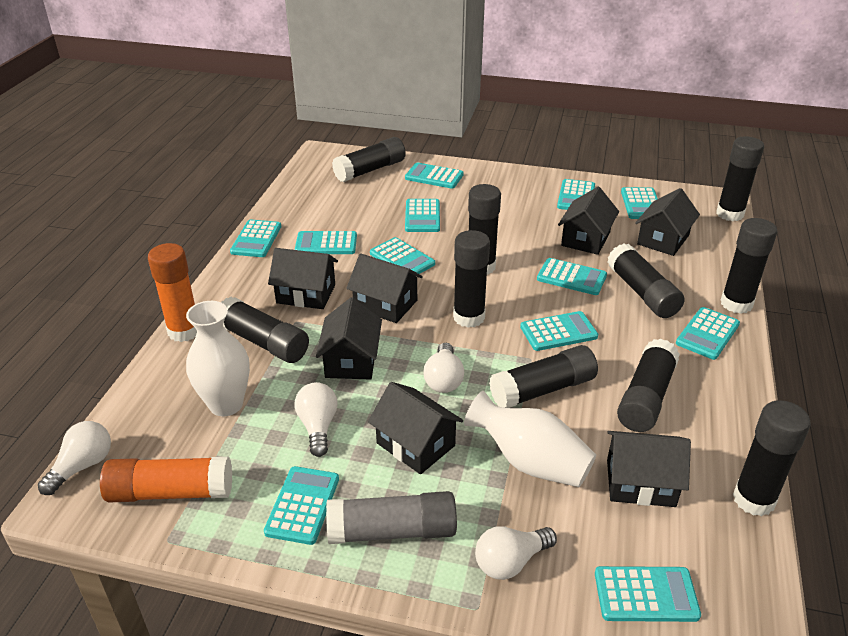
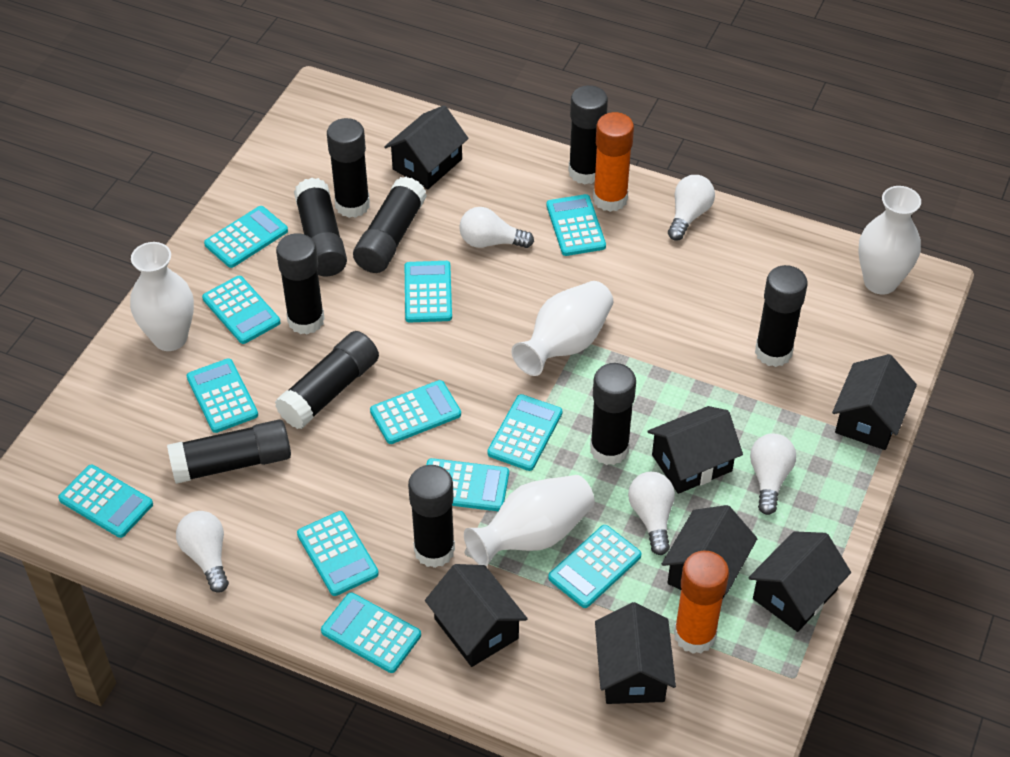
grey glue stick: [326,491,457,544] = 1 -> none = 0
white light bulb: [38,421,111,495] [295,382,338,457] [423,343,464,393] [475,526,557,580] = 4 -> [176,511,229,593] [459,207,534,248] [628,472,675,555] [668,175,715,241] [750,434,796,515] = 5
white vase: [186,301,250,416] [464,391,596,487] = 2 -> [130,242,194,351] [464,475,595,566] [511,281,613,376] [859,186,921,295] = 4

